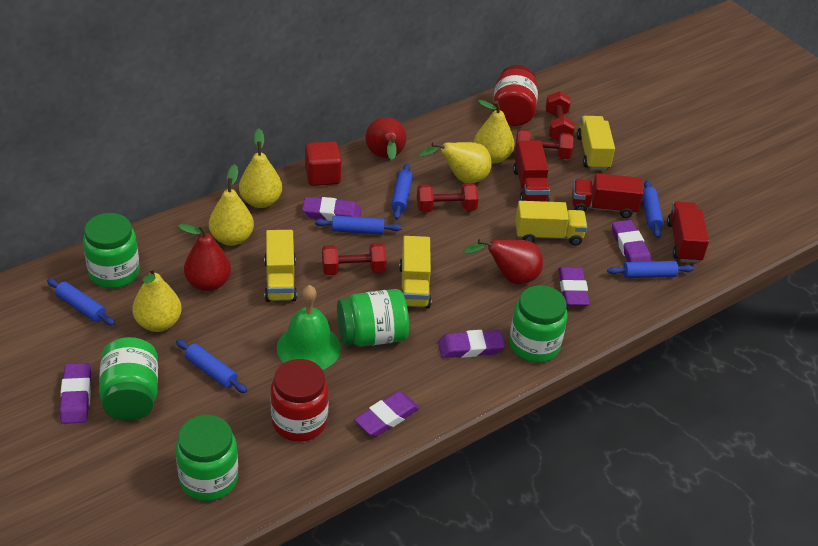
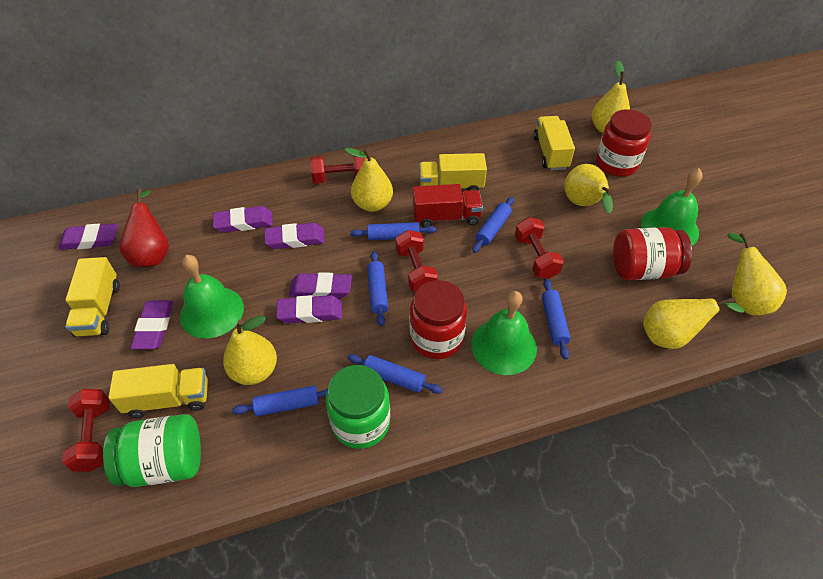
green bell: [277,285,341,370] = 1 -> [180,255,244,338] [471,291,537,375] [641,168,703,246] = 3
green jar: [83,213,140,288] [99,337,158,421] [175,415,238,501] [337,289,409,347] [509,285,568,363] = 5 -> [103,414,201,487] [326,365,390,449] = 2
red cube: [305,141,342,186] = 1 -> none = 0
red jar: [271,359,329,442] [493,65,538,126] = 2 -> [410,280,467,359] [596,109,652,177] [613,227,692,280] = 3
red pear: [178,224,231,291] [366,117,407,160] [463,239,543,284] = 3 -> [119,188,169,267] = 1
red truck: [513,141,550,202] [572,173,643,218] [667,202,709,263] = 3 -> [413,184,483,228] = 1
yellow pear: [132,266,182,332] [209,164,254,246] [239,129,282,208] [418,142,492,183] [474,100,515,164] = 5 -> [223,315,277,385] [344,148,393,212] [565,164,613,214] [592,60,630,133] [643,297,744,349] [727,232,787,315] = 6

